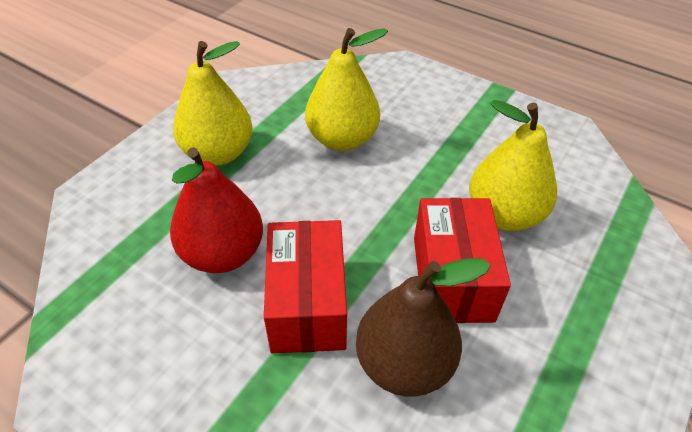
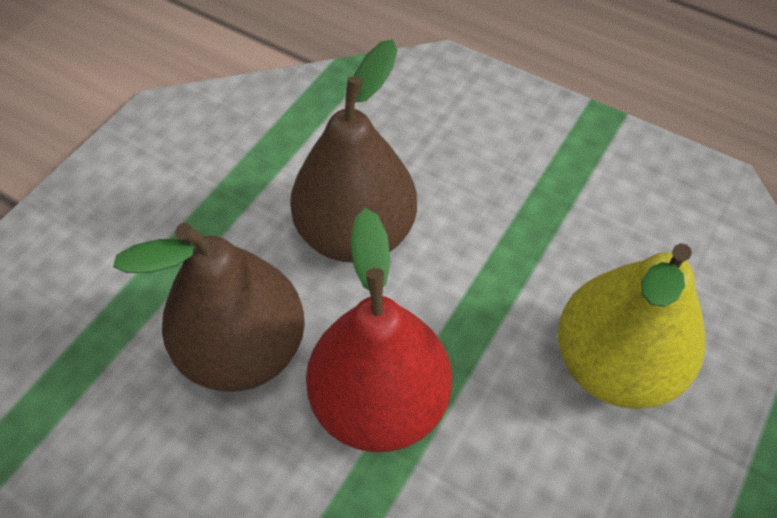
brown pear: [356,258,491,397] = 1 -> [113,223,305,392] [290,39,417,263] = 2
red box: [264,220,347,353] [414,198,511,323] = 2 -> none = 0
yellow pear: [173,41,253,166] [305,28,388,151] [469,100,557,231] = 3 -> [557,243,705,409] = 1

